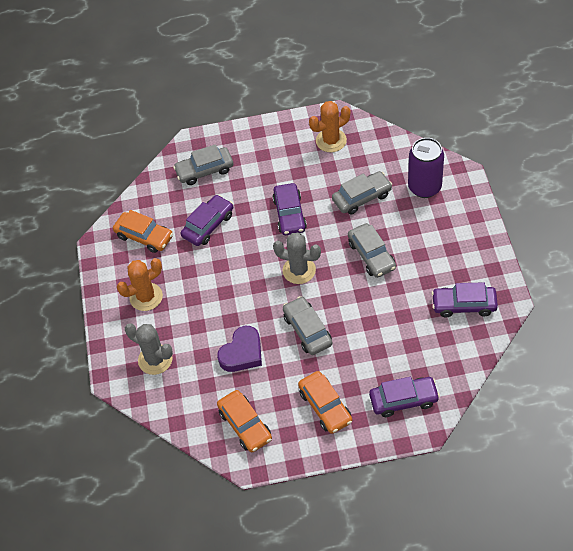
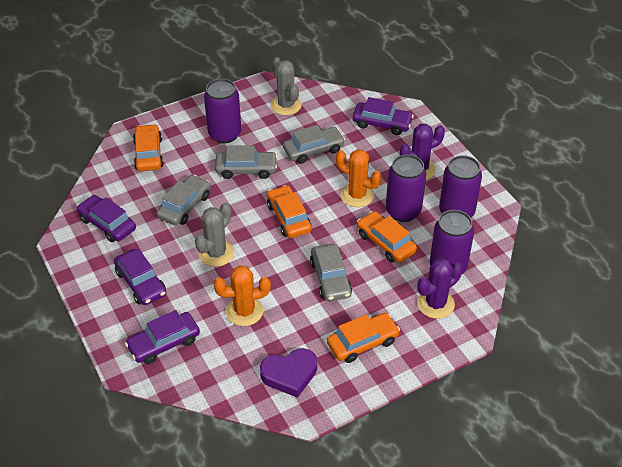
orange car: [113,210,173,253] [217,390,272,452] [298,371,352,434] = 3 -> [133,124,164,171] [267,185,312,238] [327,313,400,363] [357,211,417,263] = 4
purple cactus: none = 0 -> [400,124,445,180] [417,258,463,319] = 2
purple can: [408,138,444,198] = 1 -> [204,79,241,143] [386,154,426,222] [430,210,474,275] [439,155,482,217] = 4

